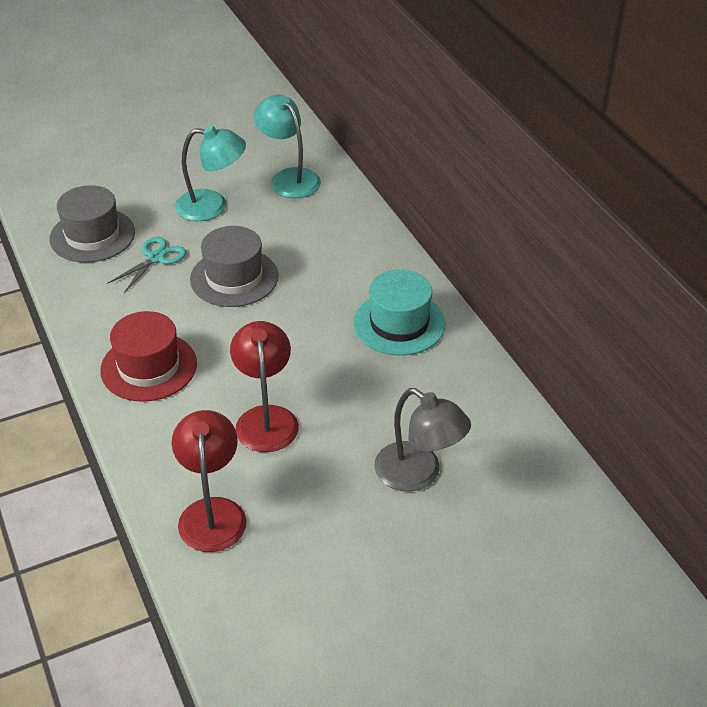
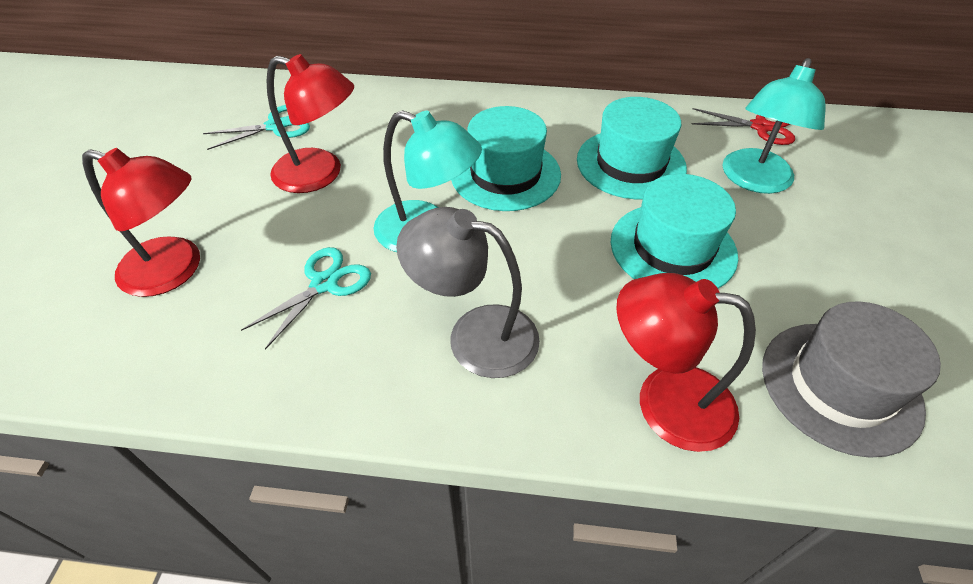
grey hat: [49,185,135,262] [190,226,278,307] = 2 -> [762,301,941,458] = 1
red hat: [100,311,197,402] = 1 -> none = 0
red lamp: [172,410,247,552] [230,321,299,452] = 2 -> [82,148,200,297] [267,54,354,193] [616,273,756,452] = 3
red scissors: none = 0 -> [692,108,795,145] = 1
turquoise hat: [353,270,446,356] = 1 -> [451,106,561,211] [577,97,687,199] [610,174,738,288] = 3
turquoise scissors: [107,237,186,293] = 1 -> [203,105,310,150] [241,247,371,350] = 2

